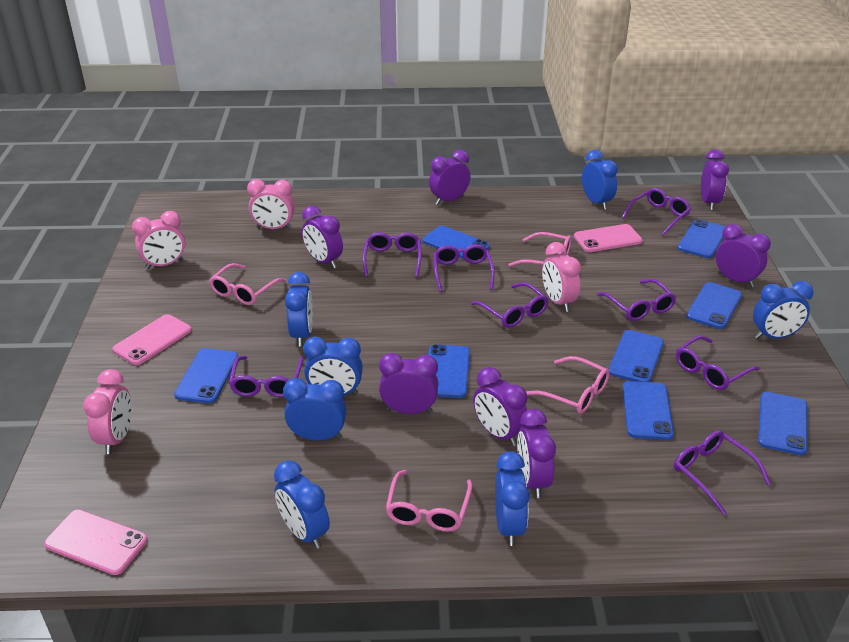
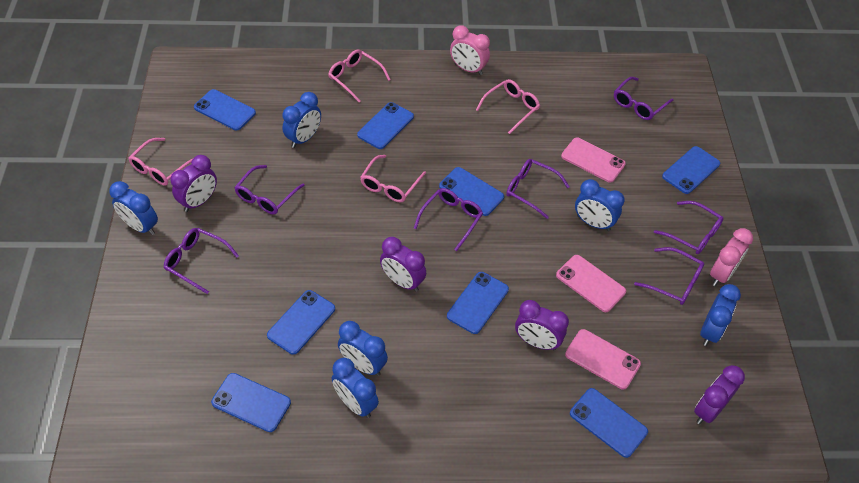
blue clock: [274,461,330,549] [283,378,346,440] [285,272,313,346] [303,337,363,395] [495,451,530,546] [582,150,618,209] [753,281,814,339] = 7 -> [110,181,158,235] [282,92,321,148] [332,358,379,418] [338,321,388,376] [575,179,625,231] [700,284,741,346] = 6
pink clock: [83,369,132,454] [132,211,185,269] [247,179,295,229] [542,242,581,312] = 4 -> [450,26,490,75] [710,228,753,286] = 2
purple clock: [302,206,343,268] [379,353,438,414] [429,150,470,205] [473,367,527,446] [517,409,556,498] [701,149,729,210] [716,224,771,287] = 7 -> [170,155,217,212] [380,237,426,292] [515,300,569,350] [694,365,745,424] = 4
purple glasses: [229,356,303,397] [363,232,422,277] [434,244,495,292] [471,282,549,328] [597,279,676,321] [622,188,691,236] [674,430,771,515] [676,335,760,390] = 8 -> [164,228,239,294] [234,165,305,215] [414,188,483,251] [506,159,570,219] [614,77,674,120] [634,247,704,305] [654,201,724,254] = 7

